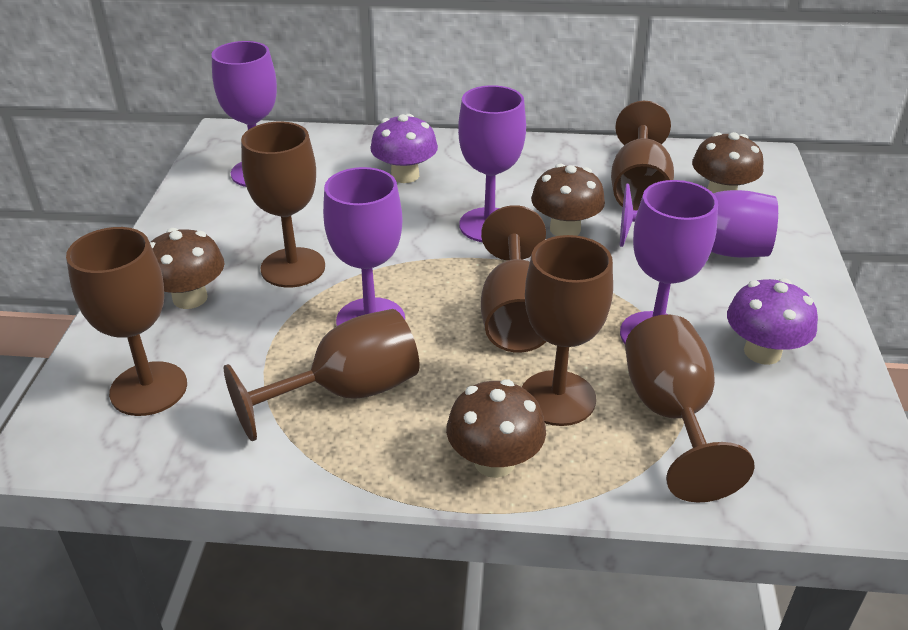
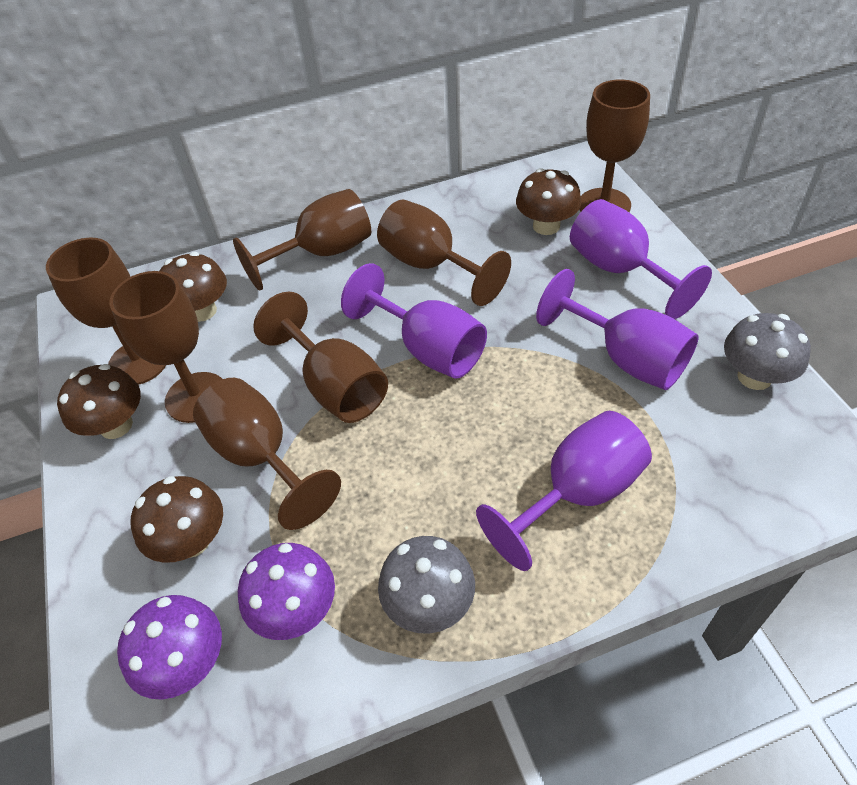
grey mushroom: none = 0 -> [378,536,475,634] [724,313,811,390] = 2
purple goblet: [211,41,277,187] [323,167,405,326] [458,85,526,242] [620,180,718,344] [620,184,778,258] = 5 -> [341,263,487,379] [476,411,652,571] [536,269,699,390] [570,199,712,319] = 4

